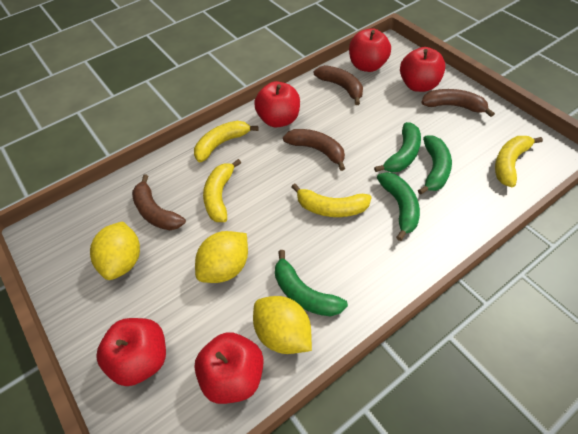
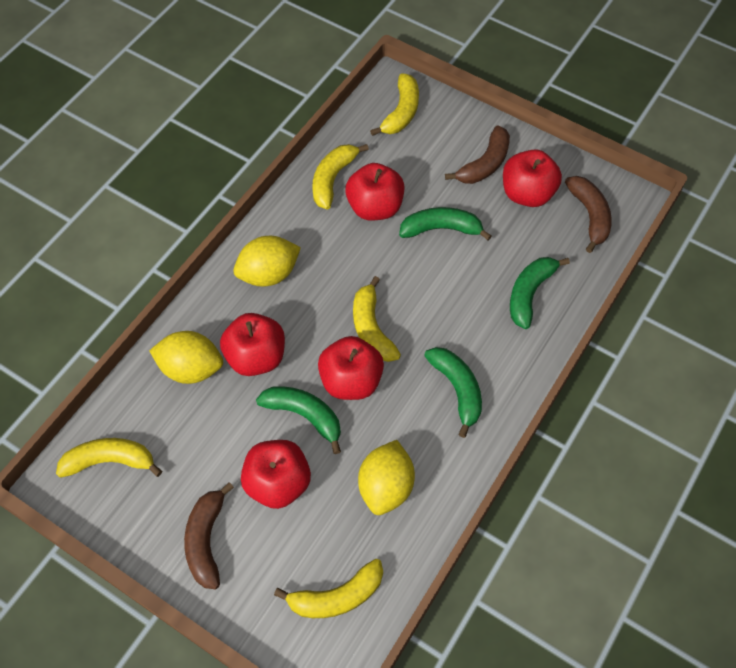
brown banana: [132,175,186,230] [283,129,345,171] [314,65,363,105] [421,89,495,117] = 4 -> [184,482,234,589] [445,125,510,184] [565,176,612,253] = 3
yellow banana: [194,121,259,162] [203,159,241,222] [292,184,372,217] [495,136,543,187] = 4 -> [56,438,162,478] [274,559,383,618] [312,144,369,210] [353,276,401,362] [370,73,419,136] = 5

